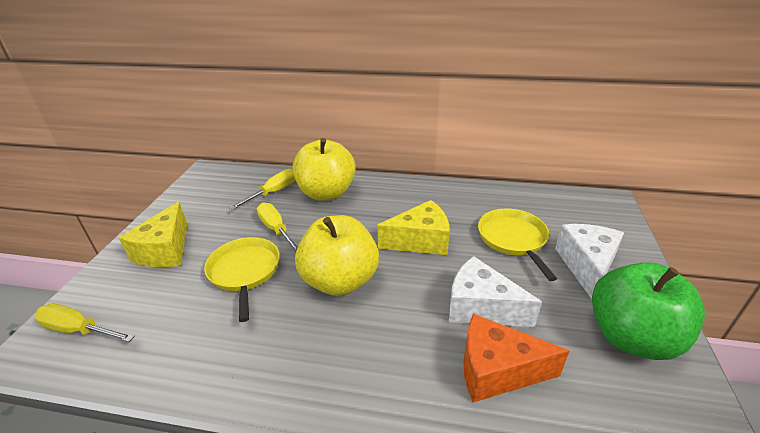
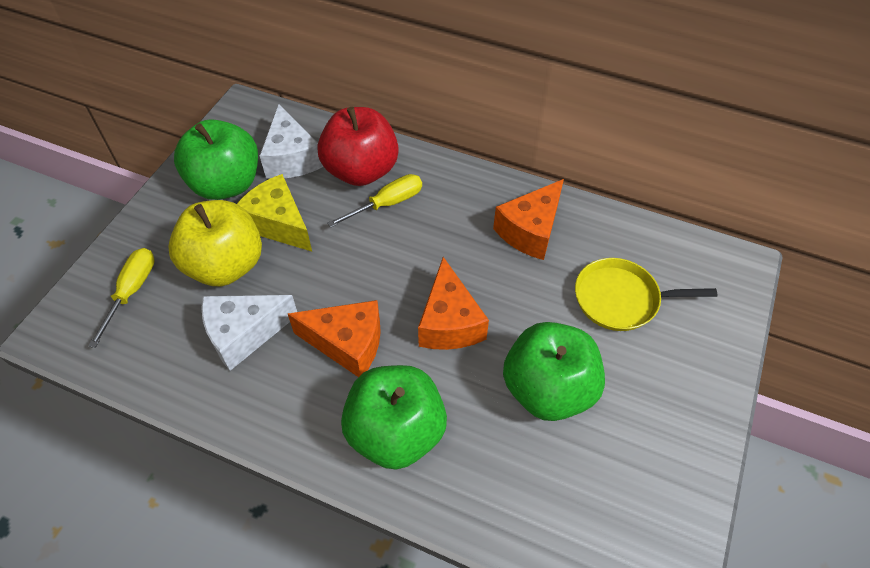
green apple: [592,262,705,360] = 1 -> [174,119,258,200] [341,365,447,470] [503,322,605,421] = 3
orange cheese: [463,314,569,402] = 1 -> [288,300,381,377] [418,257,489,350] [493,179,564,260] = 3
red apple: none = 0 -> [317,107,399,186] = 1
yellow apple: [293,138,356,201] [295,215,379,296] = 2 -> [168,200,262,286] = 1
yellow cheese: [119,202,187,267] [377,200,450,255] = 2 -> [237,174,312,251] = 1
yellow pan: [204,237,280,322] [478,209,557,281] = 2 -> [575,258,717,331] = 1
yellow screwdriver: [35,304,135,342] [229,169,296,210] [257,202,298,252] = 3 -> [88,248,155,348] [327,174,422,228] = 2

